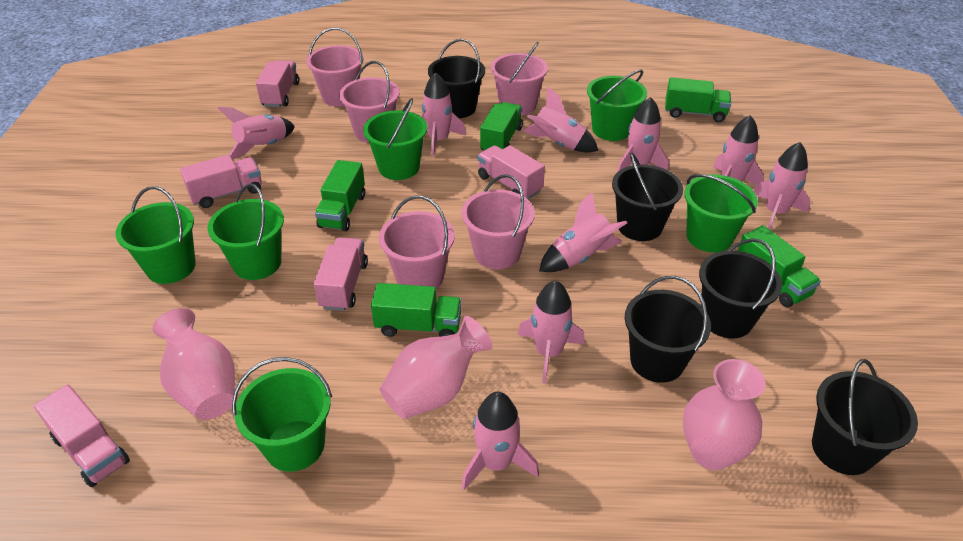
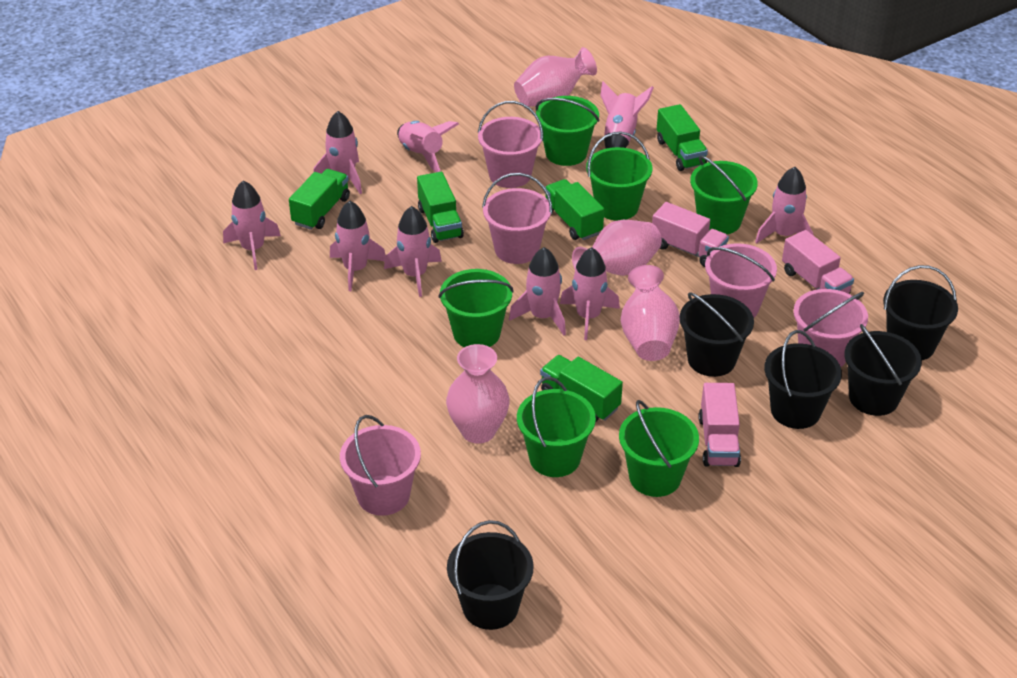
pink truck: [33,384,130,487] [180,155,262,208] [256,60,299,107] [314,237,368,311] [478,145,545,200] = 5 -> [652,202,729,267] [698,383,741,467] [782,230,854,294] = 3
pink vase: [153,308,235,420] [380,316,493,419] [683,359,766,470] = 3 -> [446,344,510,444] [514,47,597,107] [572,220,662,276] [621,265,680,361] = 4

